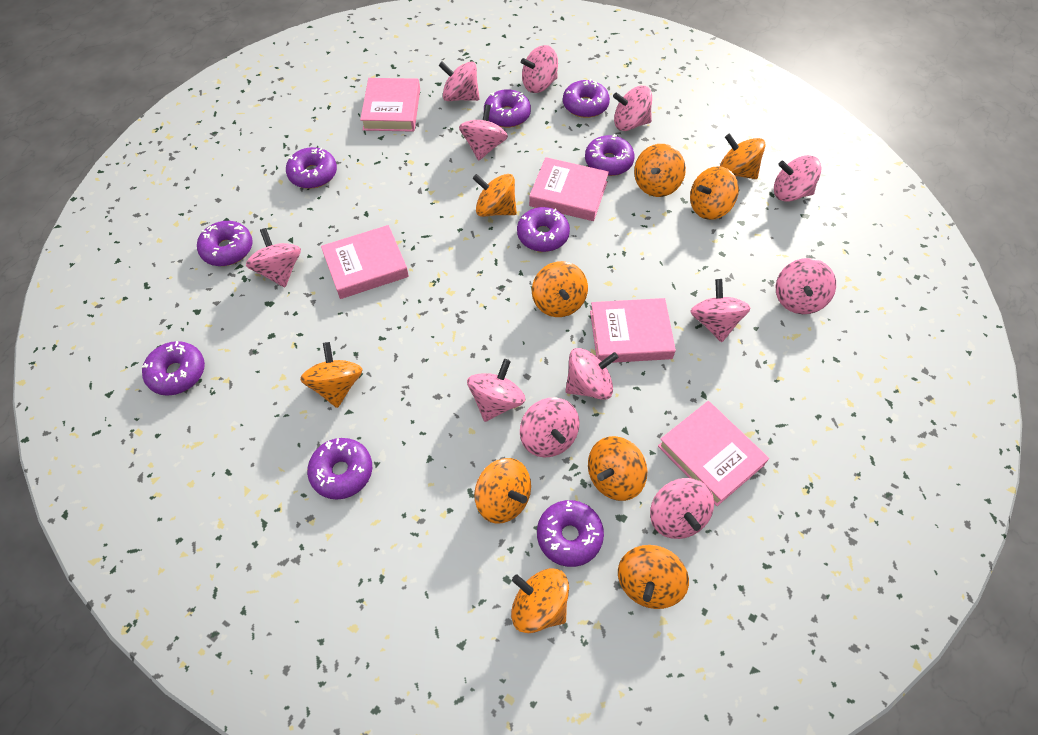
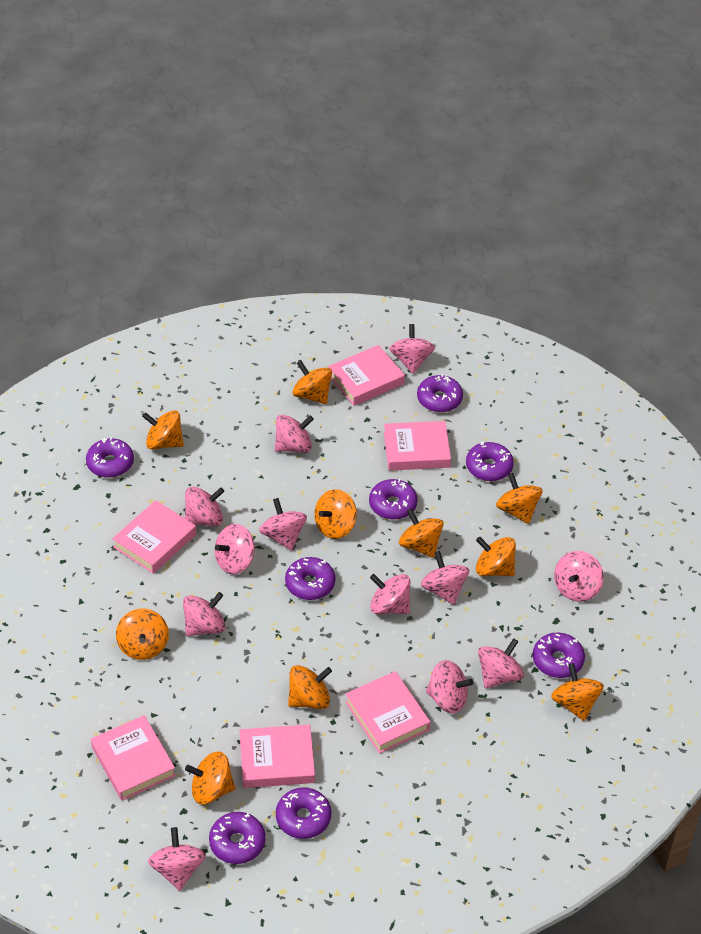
pink book: [321,225,409,299] [360,78,420,132] [529,157,609,221] [590,298,676,363] [658,401,769,506] = 5 -> [91,715,176,801] [112,500,196,574] [240,724,315,788] [328,345,405,406] [345,671,431,754] [384,421,451,471] = 6
purple donut: [142,341,205,396] [197,221,253,266] [286,147,337,189] [307,438,372,500] [484,89,531,128] [517,207,570,252] [537,500,604,567] [563,79,610,118] [585,134,635,176] = 9 -> [86,437,134,478] [209,812,266,864] [276,787,331,839] [285,557,336,600] [369,479,418,520] [417,374,463,412] [466,442,514,481] [533,632,585,678] = 8

